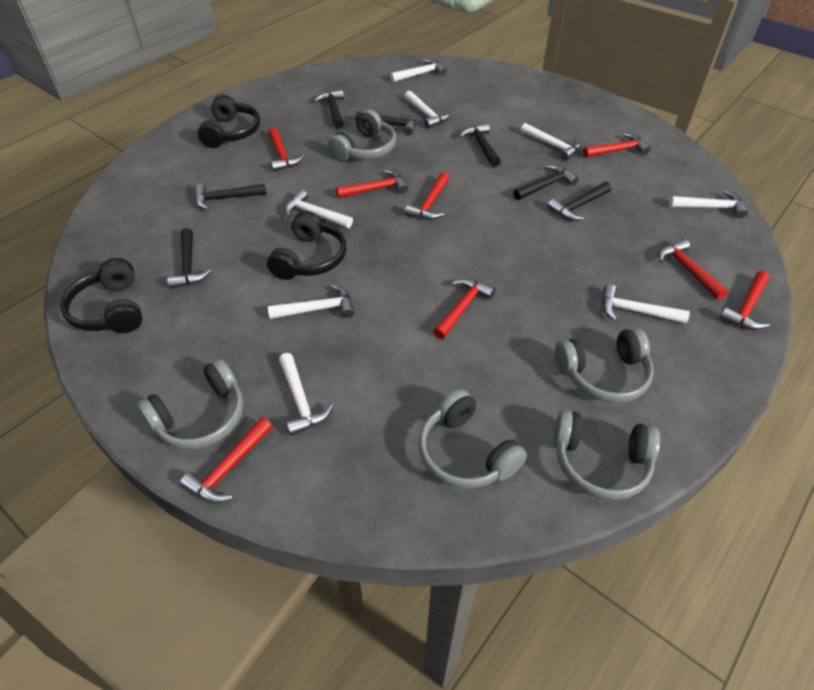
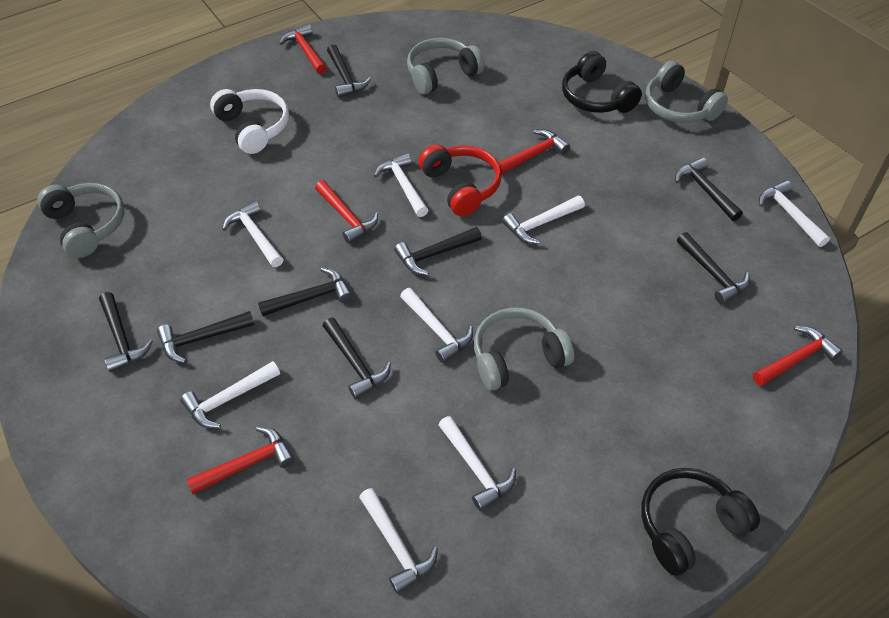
black hammer: [167,228,211,289] [194,183,266,210] [314,89,344,129] [355,112,416,135] [459,123,501,167] [513,165,579,200] [547,182,612,221] = 7 -> [99,292,153,372] [157,311,254,363] [258,268,352,316] [323,318,391,399] [327,44,371,98] [394,227,482,275] [675,157,743,221] [677,232,750,304] = 8
black headphones: [60,258,142,333] [198,95,260,148] [267,211,346,280] = 3 -> [562,51,642,113] [641,468,760,576] = 2
grey headphones: [137,358,244,449] [328,109,396,161] [419,389,527,488] [554,410,660,500] [555,328,654,403] = 5 -> [37,183,124,258] [407,38,485,95] [474,308,574,391] [645,61,728,123] = 4
red hammer: [180,417,272,504] [268,127,304,172] [336,169,408,198] [405,172,450,220] [433,278,495,339] [583,133,651,158] [658,239,728,300] [719,271,770,330] = 8 -> [186,427,295,494] [279,24,327,74] [315,180,378,244] [498,129,570,174] [753,326,843,386] = 5
red headphones: none = 0 -> [418,144,502,216] = 1
white headphones: none = 0 -> [210,89,289,154] = 1

